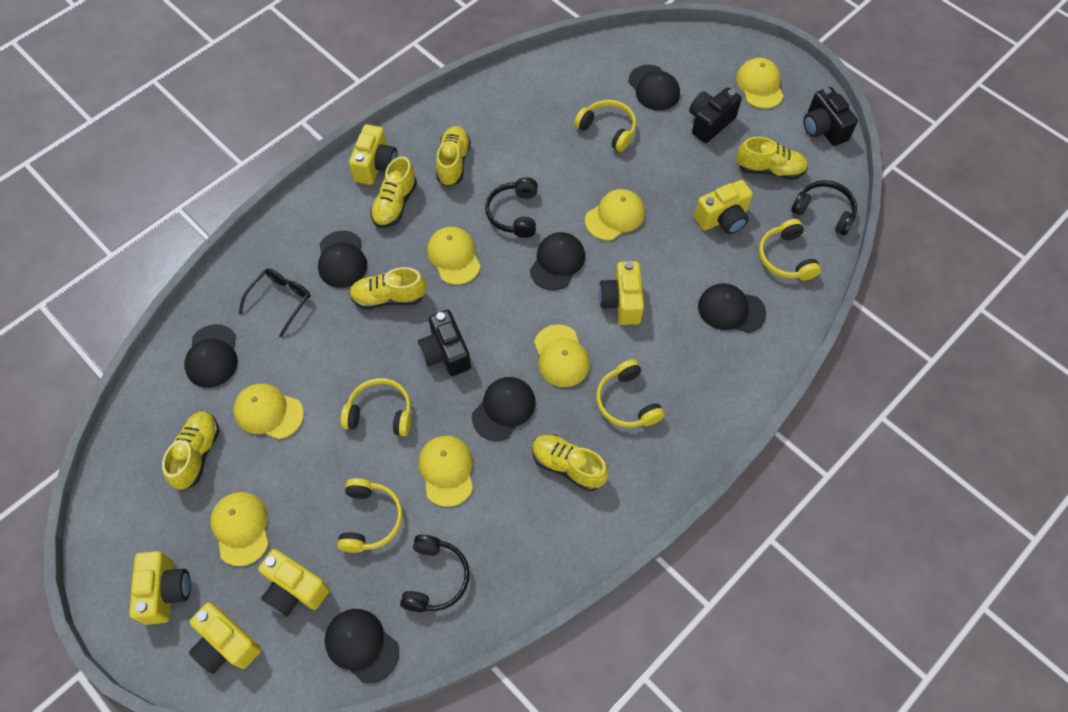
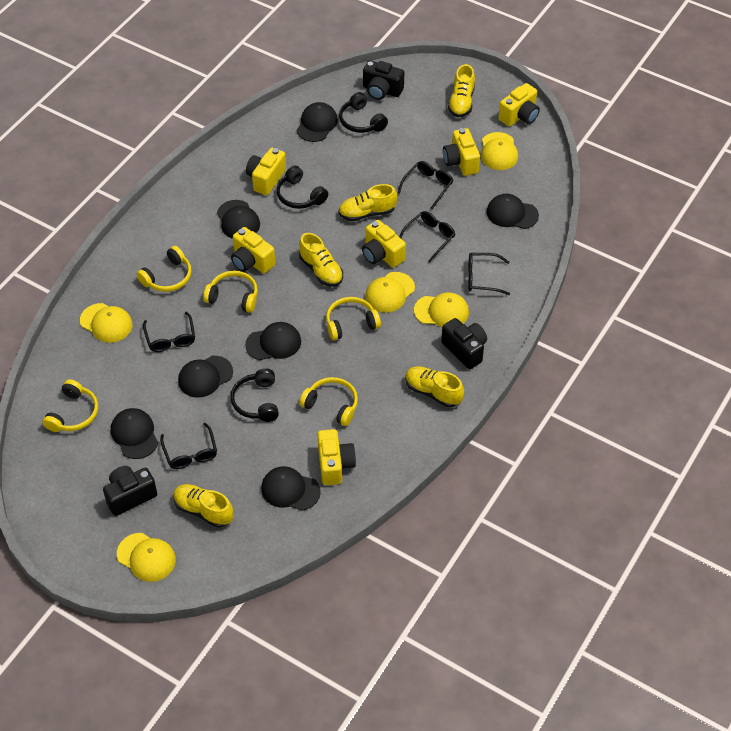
black glasses: [239,268,310,337] = 1 -> [143,312,195,352] [160,423,217,469] [398,161,453,209] [399,211,455,262] [468,253,510,295] = 5
yellow cap: [210,492,269,566] [233,384,304,439] [419,436,473,507] [427,227,481,285] [534,324,590,387] [585,189,645,240] [736,58,784,109] = 7 -> [80,303,133,343] [117,533,176,582] [365,272,415,313] [414,293,469,327] [481,132,518,170] = 5
yellow shoe: [162,412,219,490] [349,267,426,309] [370,156,417,228] [436,126,471,186] [532,434,609,491] [736,137,808,180] = 6 -> [173,484,233,528] [299,233,343,287] [338,184,397,221] [405,366,464,408] [448,64,475,117] = 5

